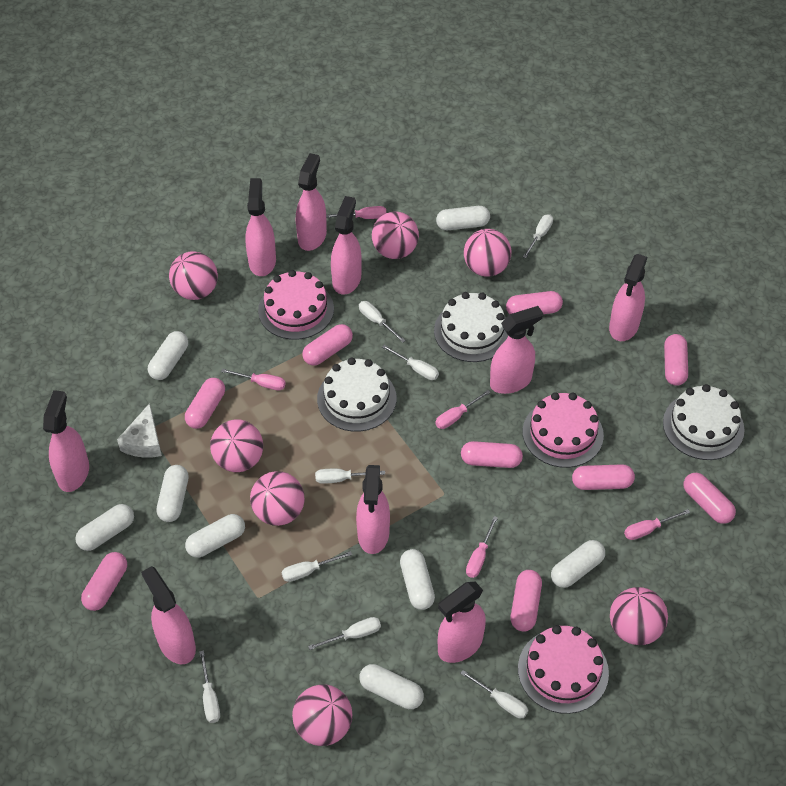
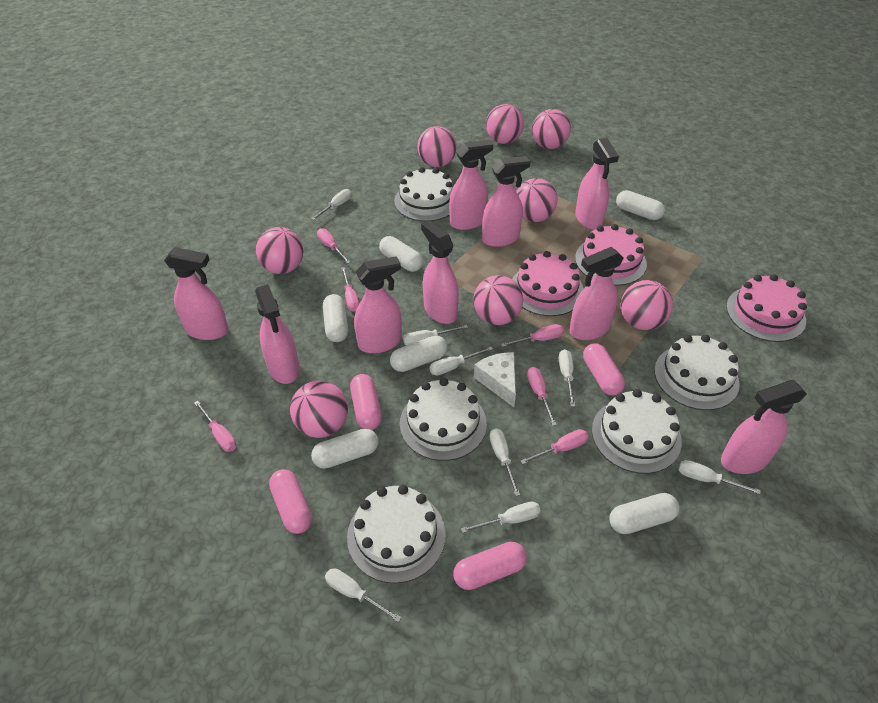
pink ball: [169,251,218,300] [210,419,263,472] [250,471,305,526] [292,684,352,746] [372,211,419,259] [464,229,511,277] [610,587,668,645] = 7 -> [256,227,303,274] [290,381,348,438] [417,126,457,167] [473,275,523,325] [486,104,524,144] [516,178,558,222] [532,109,571,149] [621,280,673,330] = 8
pink capsule: [81,552,127,611] [185,378,225,429] [302,324,353,366] [461,441,523,468] [506,291,563,314] [511,570,542,631] [572,464,635,490] [664,334,688,386] [683,473,736,524] = 9 -> [269,469,312,534] [350,374,382,430] [453,542,527,590] [583,343,625,396] = 4
pink screwdriver: [221,369,286,391] [326,206,386,219] [435,390,491,429] [466,516,498,578] [624,509,690,540] = 5 -> [194,401,236,452] [317,228,350,264] [341,267,359,312] [501,324,564,347] [520,429,589,465] [527,367,557,426] = 6
white cake: [317,357,396,432] [434,292,508,362] [663,384,744,460] = 3 -> [347,485,446,583] [394,167,453,222] [400,378,487,461] [592,389,682,474] [654,335,740,410] = 5
white capsule: [75,504,134,551] [148,331,188,380] [156,465,189,522] [185,514,245,558] [359,664,424,709] [400,549,435,610] [436,206,490,230] [551,540,605,588] = 8 -> [311,428,379,469] [323,294,348,342] [379,236,423,272] [390,336,447,372] [610,493,680,534] [616,190,665,220] = 6

